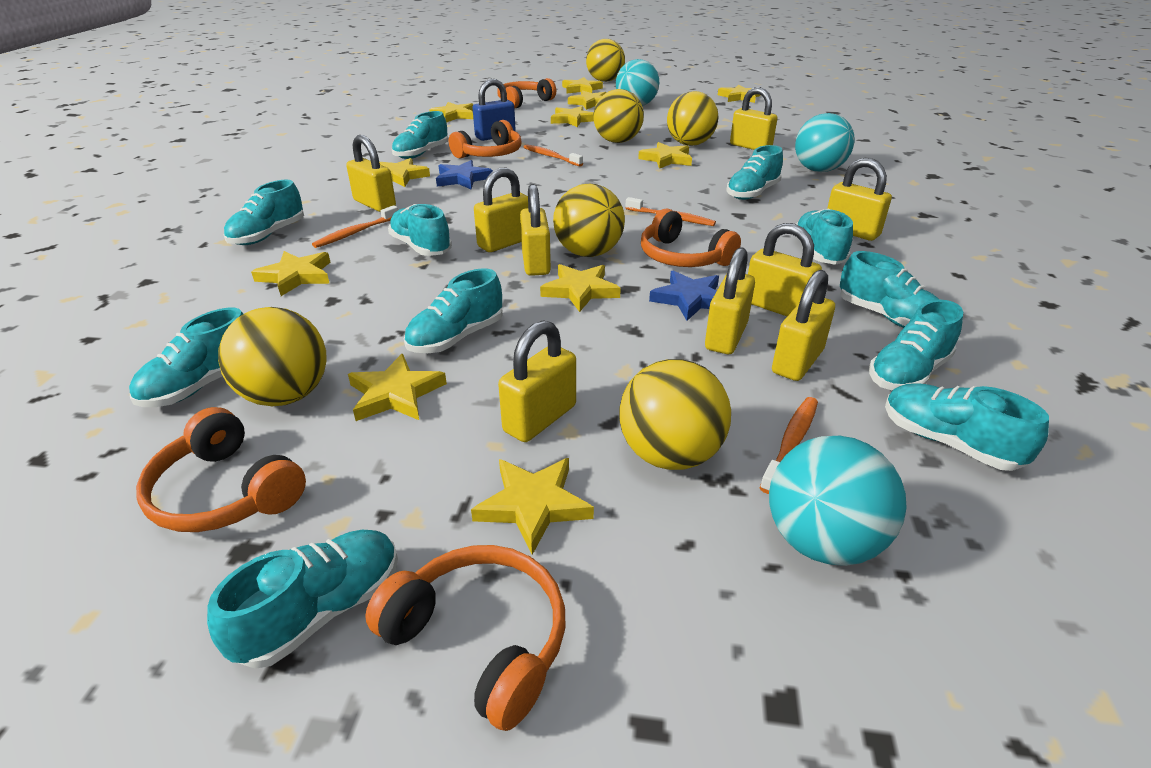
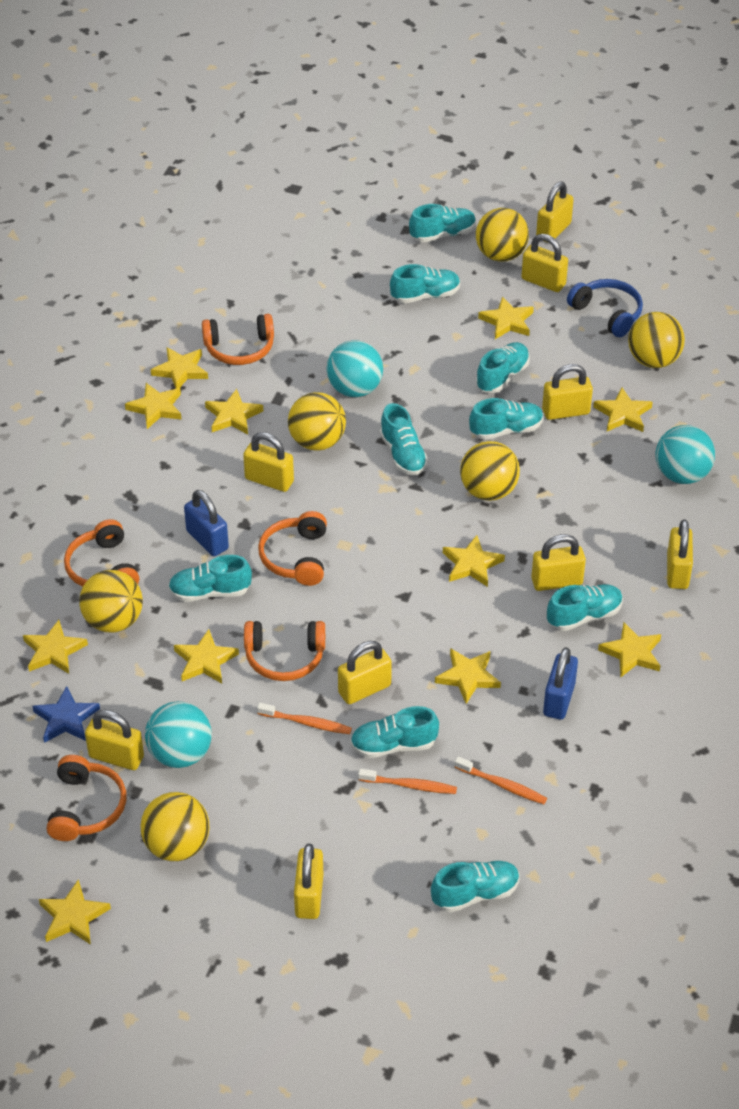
blue headphones: none = 0 -> [567,279,643,337] = 1
blue padlock: [473,79,516,141] = 1 -> [184,490,229,556] [543,647,578,720] = 2
blue star: [436,160,493,189] [649,271,719,321] = 2 -> [32,686,100,743] = 1
orange toothbrush: [312,205,398,248] [524,144,583,167] [626,197,716,226] [760,397,818,494] = 4 -> [257,703,352,734] [358,769,457,794] [454,756,547,804] = 3
turquoise shoe: [129,308,243,407] [207,530,398,669] [224,179,304,245] [388,204,452,256] [392,111,448,159] [404,268,503,353] [726,145,783,200] [796,209,853,265] [840,251,940,328] [869,300,963,391] [885,383,1049,471] = 11 -> [168,555,252,602] [350,706,439,758] [380,403,428,475] [390,264,460,303] [409,204,476,242] [431,861,519,912] [469,398,543,440] [476,342,530,393] [547,584,623,631] = 9

